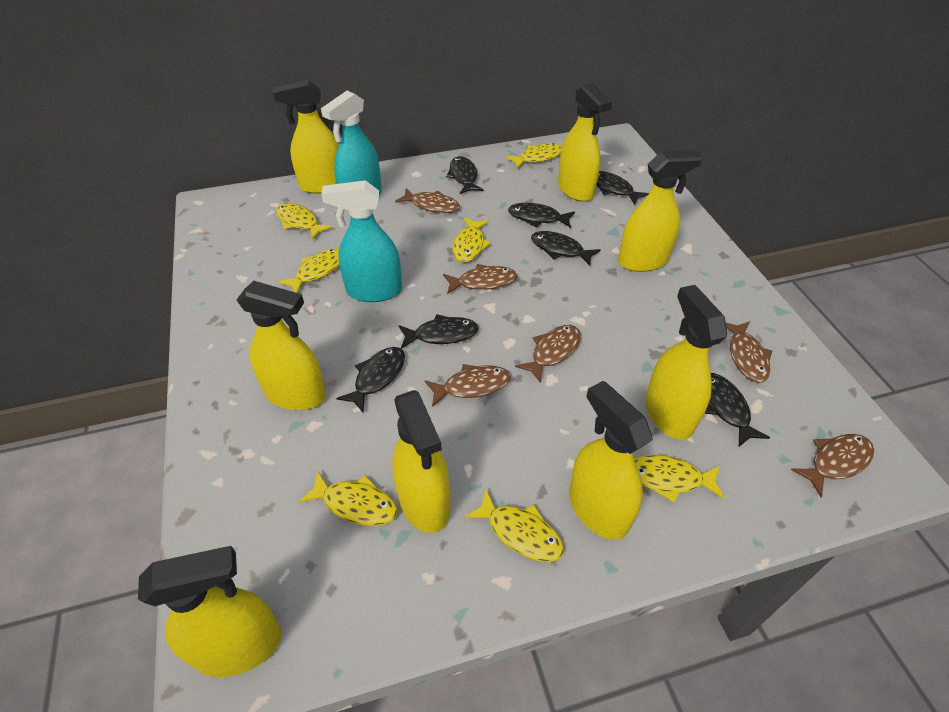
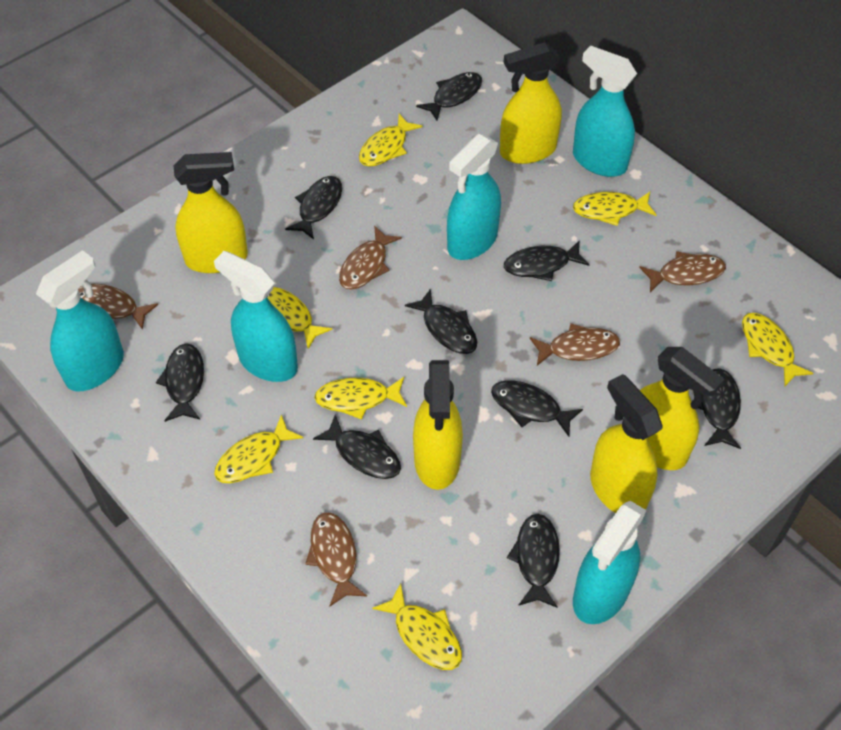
black fish: [336,347,405,412] [399,314,478,349] [446,156,483,194] [508,203,575,228] [531,231,601,266] [596,171,649,205] [705,373,770,447] = 7 -> [156,343,204,422] [285,176,342,239] [313,414,401,479] [405,289,477,354] [416,72,482,121] [491,380,583,437] [504,241,590,281] [507,514,560,608] [699,368,741,449] = 9
brown fish: [395,188,460,213] [425,364,511,407] [443,264,517,294] [515,325,581,383] [726,321,772,383] [791,434,874,497] = 6 -> [78,284,158,330] [306,512,367,607] [339,225,402,290] [530,323,620,366] [639,251,726,292] = 5
turquoise spray bottle: [321,91,382,195] [321,180,402,302] = 2 -> [36,250,124,392] [214,251,298,382] [447,134,501,260] [573,46,637,177] [573,501,647,624] = 5
yellow spray bottle: [138,546,282,677] [237,281,326,410] [273,80,339,194] [392,390,450,533] [558,83,612,202] [569,381,653,540] [618,150,703,272] [645,285,727,440] = 8 -> [173,152,248,273] [413,360,463,490] [500,42,562,164] [590,374,662,513] [640,347,724,470] = 5

